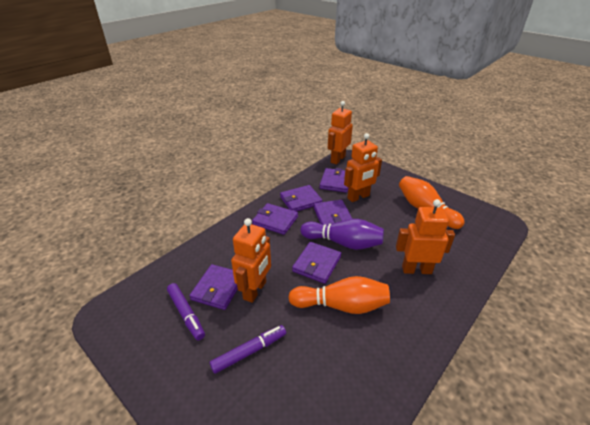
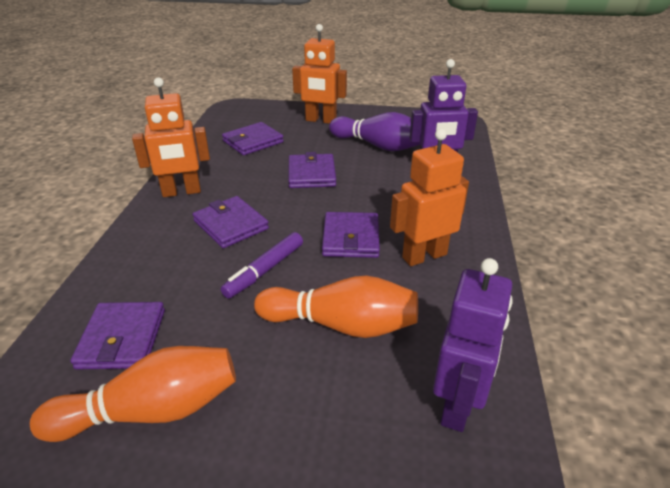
orange robot: [231,218,271,303] [328,101,353,165] [344,133,382,202] [396,199,455,274] = 4 -> [132,77,210,197] [292,24,347,124] [390,129,469,266] = 3
purple marker: [167,283,205,340] [210,325,286,374] = 2 -> [221,232,303,299] = 1
purple robot: none = 0 -> [410,59,478,152] [433,258,513,432] = 2
purple wallet: [189,264,238,310] [252,203,298,235] [280,185,323,212] [292,242,341,284] [314,200,352,225] [320,168,349,193] = 6 -> [70,302,165,370] [193,196,269,248] [222,122,284,155] [288,152,336,188] [322,212,380,258] = 5

